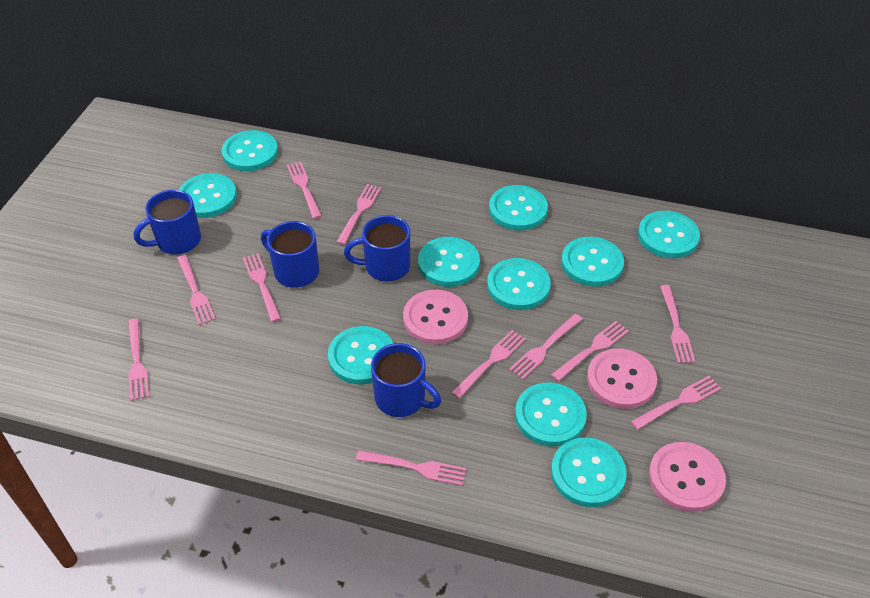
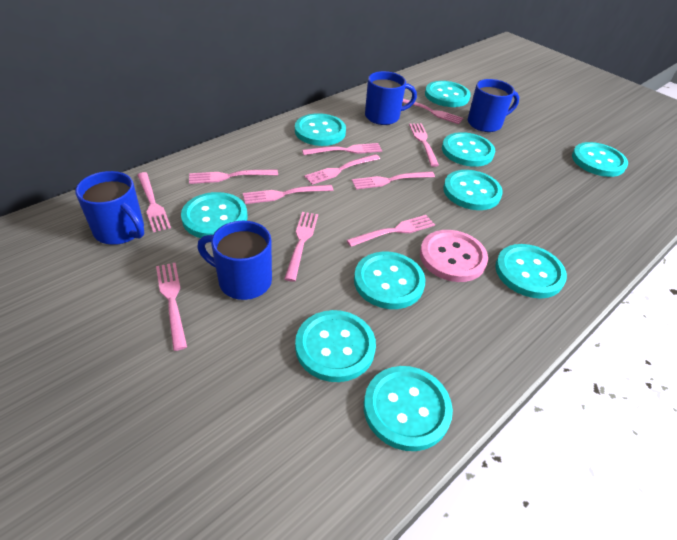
pink button: [403,290,468,345] [587,349,657,409] [649,442,726,512] = 3 -> [420,230,488,282] = 1

